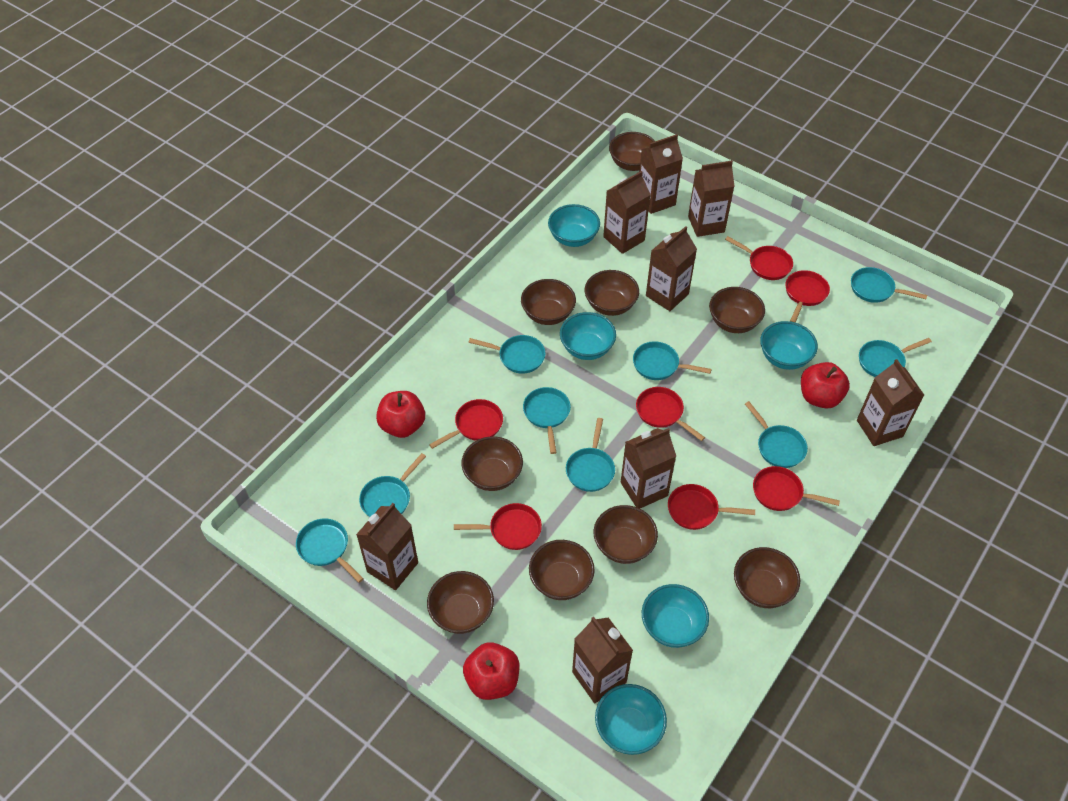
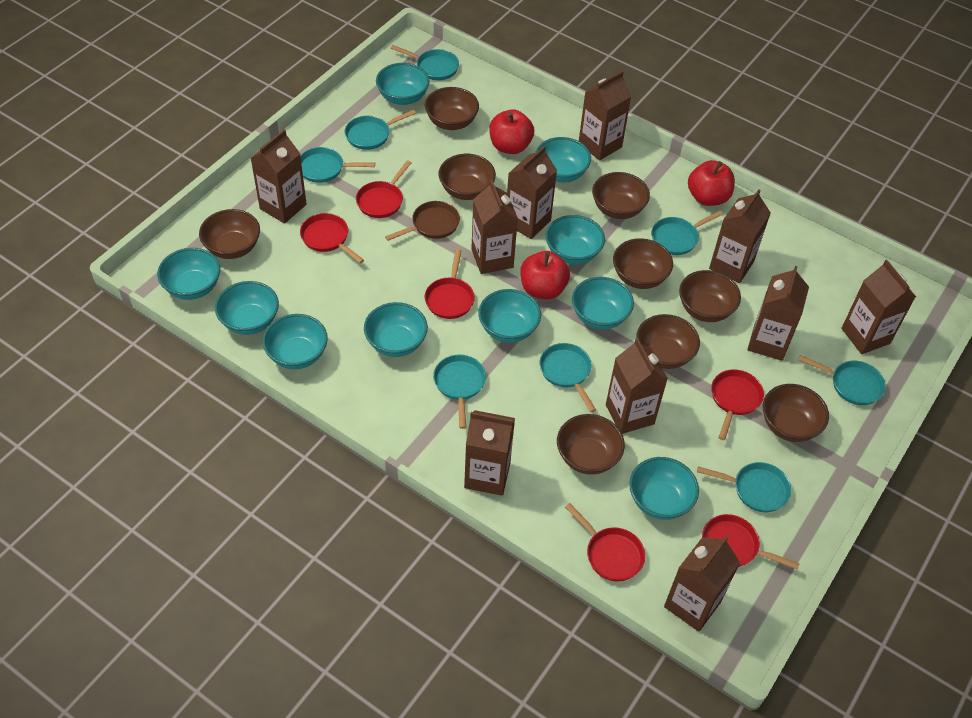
brown carton: [356,503,418,590] [572,617,633,703] [603,171,651,254] [621,428,676,508] [639,134,683,214] [646,226,697,311] [688,161,735,237] [857,359,924,446] = 8 -> [251,129,307,224] [464,410,515,496] [471,180,518,274] [507,146,557,239] [579,71,631,161] [606,338,668,434] [664,536,740,632] [709,189,771,283] [747,266,809,361] [841,260,916,354] = 10
brown pan: none = 0 -> [385,201,460,241] = 1
red pan: [429,399,503,449] [454,503,542,550] [636,387,705,441] [668,484,755,530] [725,236,793,280] [753,466,840,511] [785,270,830,323] = 7 -> [300,213,364,263] [356,160,411,218] [425,249,475,319] [565,503,645,582] [702,514,799,570] [711,369,764,440] = 6
turquoise bowl: [548,204,600,247] [560,312,616,360] [595,684,667,755] [642,584,709,648] [760,321,818,370] = 5 -> [157,248,220,300] [215,281,279,335] [263,314,328,369] [364,302,428,357] [376,63,430,105] [478,289,541,343] [535,137,591,183] [546,215,605,264] [572,277,634,330] [629,457,699,520] = 10
turquoise pan: [296,519,364,583] [359,453,426,517] [468,335,545,373] [523,387,571,454] [566,418,615,492] [633,341,712,380] [745,401,808,468] [851,267,927,303] [859,338,932,377] = 9 -> [300,147,375,183] [345,110,416,150] [391,45,459,80] [433,355,486,429] [540,343,596,412] [651,211,723,255] [697,462,791,512] [798,355,886,405] = 8

